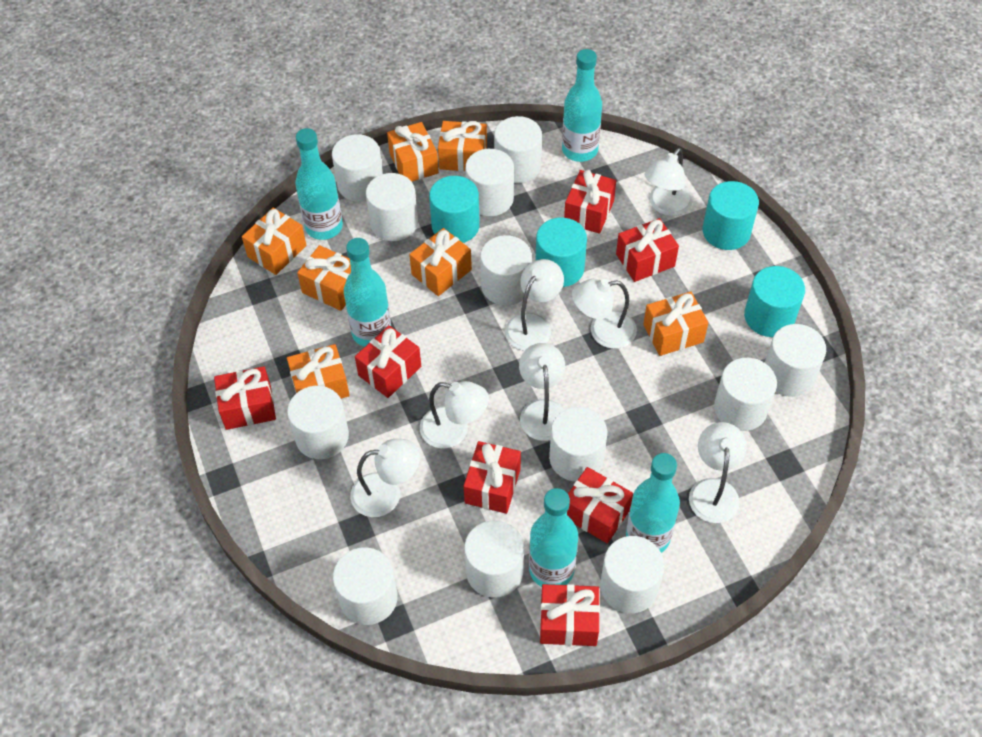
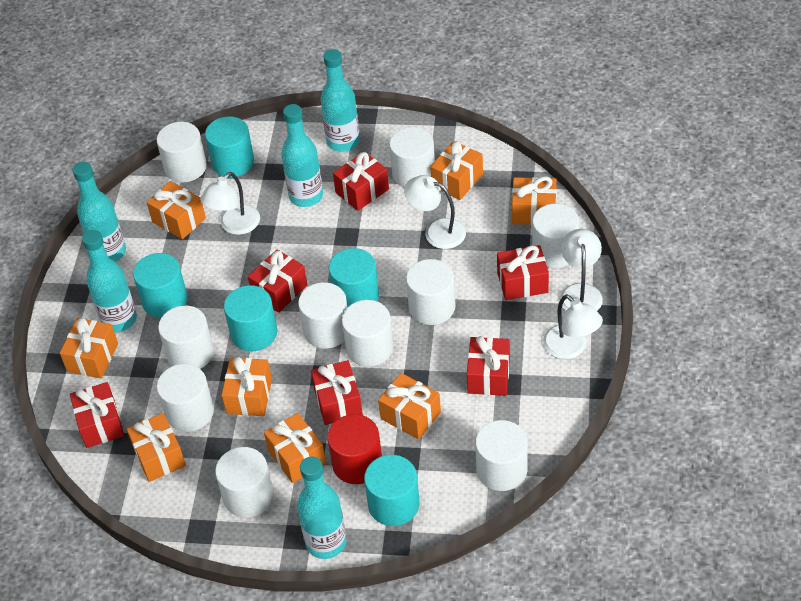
orange gift: [242,208,307,275] [287,344,350,399] [297,245,351,311] [387,122,439,182] [409,228,472,296] [438,121,487,172] [643,292,708,356] = 7 -> [60,318,118,378] [127,413,186,482] [147,181,206,240] [222,357,272,416] [264,413,326,483] [378,373,441,440] [430,141,483,200] [512,176,557,225] = 8
red cylinder: none = 0 -> [327,414,382,484] = 1
red gift: [214,366,276,430] [355,325,421,398] [463,441,521,514] [540,584,600,646] [564,170,616,234] [567,467,633,543] [616,218,679,282] = 7 -> [70,382,124,448] [248,250,307,313] [311,360,363,425] [333,151,389,211] [467,336,510,396] [497,245,549,300] = 6
turquoise cylinder: [429,176,480,243] [535,218,587,287] [703,181,759,250] [744,266,805,337] = 4 -> [133,253,188,318] [205,116,254,177] [224,285,277,351] [329,248,379,308] [364,455,420,526] = 5
white cylinder: [287,386,349,459] [332,134,383,202] [333,547,398,625] [366,173,418,241] [464,520,524,598] [465,149,514,216] [480,235,532,306] [494,116,542,183] [549,407,607,481] [600,536,664,613] [714,358,777,431] [765,324,826,397] = 12 -> [157,122,207,182] [157,364,214,432] [158,305,214,369] [215,447,274,518] [298,282,347,349] [342,300,393,367] [389,127,435,188] [406,259,456,325] [475,420,528,491] [532,204,579,268] = 10
white lamp: [350,439,420,517] [420,381,489,449] [505,259,564,351] [519,343,565,441] [572,279,637,349] [644,148,692,216] [689,422,747,523] = 7 -> [200,172,260,235] [404,175,466,249] [543,294,603,359] [560,229,603,311] = 4

